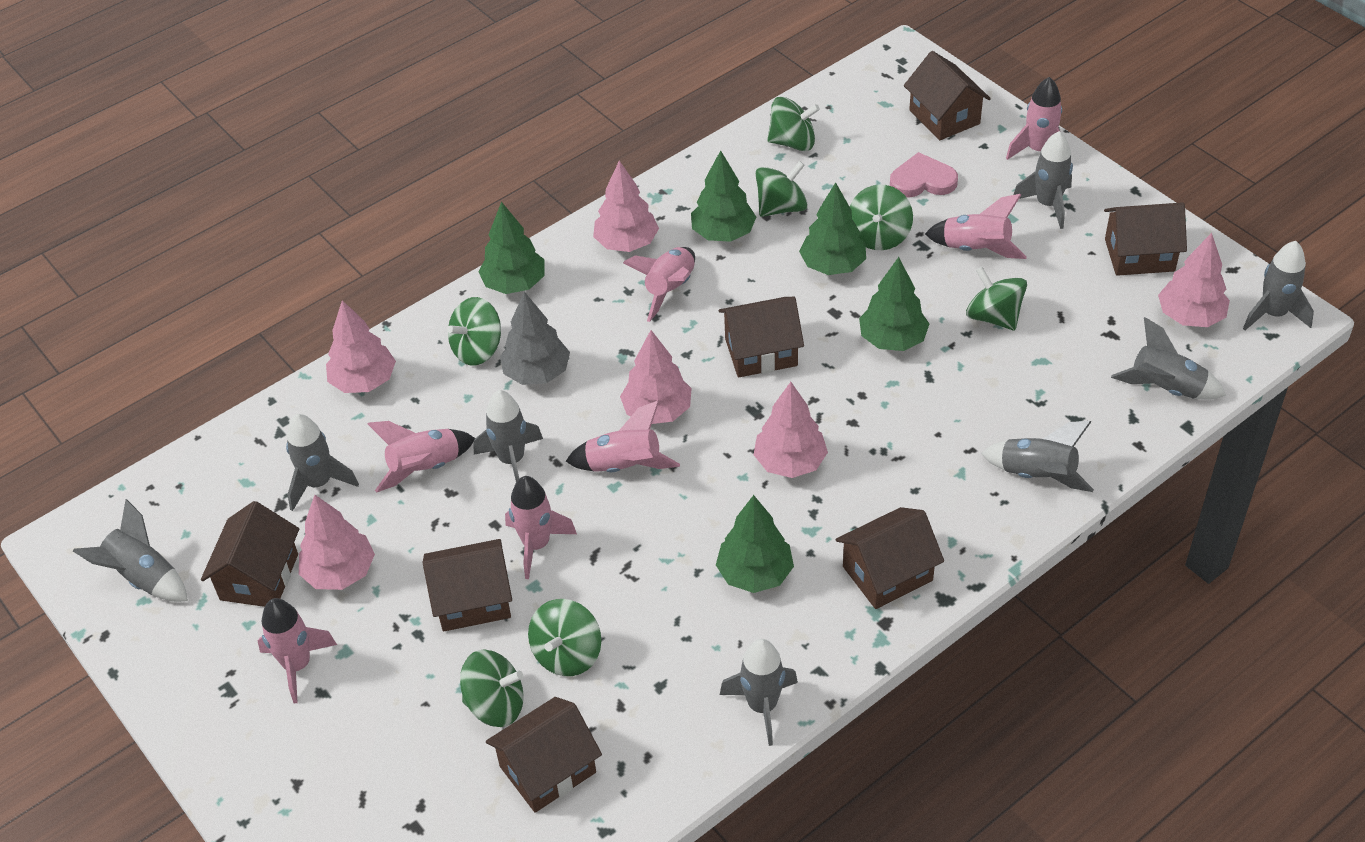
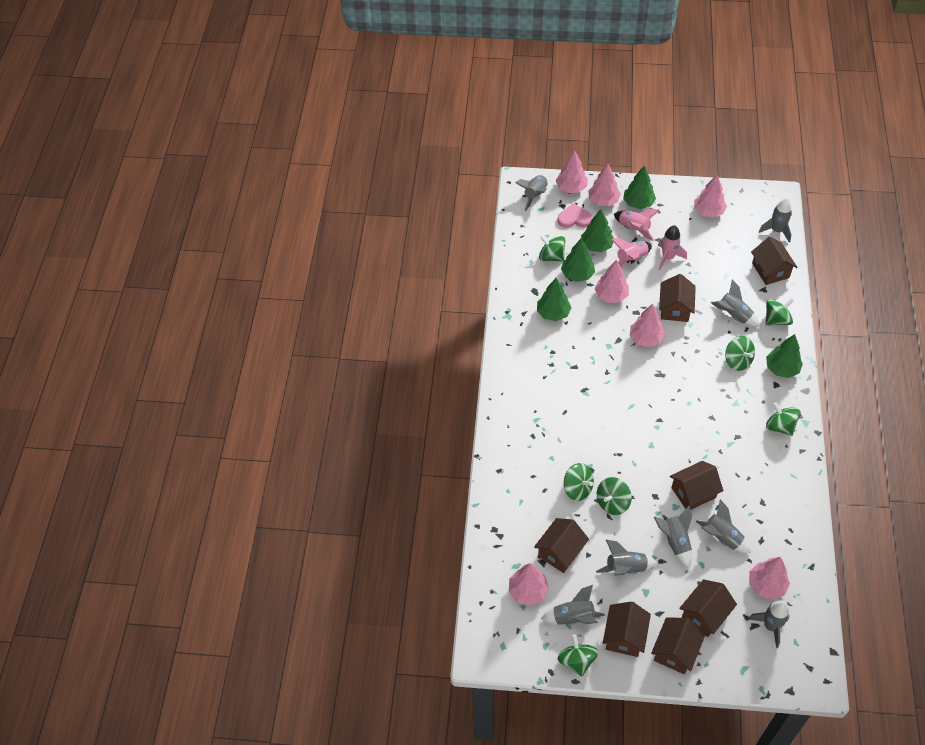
grey tree: [500,292,570,385] = 1 -> none = 0
pink rocket: [258,598,337,703] [368,421,475,493] [505,476,577,579] [566,401,680,472] [623,247,695,322] [925,194,1027,259] [1006,77,1062,160] = 7 -> [611,238,652,267] [614,208,660,241] [658,225,687,270] = 3
pink tree: [299,495,375,590] [326,300,396,393] [593,161,659,252] [620,330,692,424] [754,382,828,478] [1158,233,1230,327] = 6 -> [509,563,549,606] [556,150,588,193] [588,163,621,206] [595,260,629,303] [630,303,665,347] [694,174,727,218] [749,557,790,600] = 7

